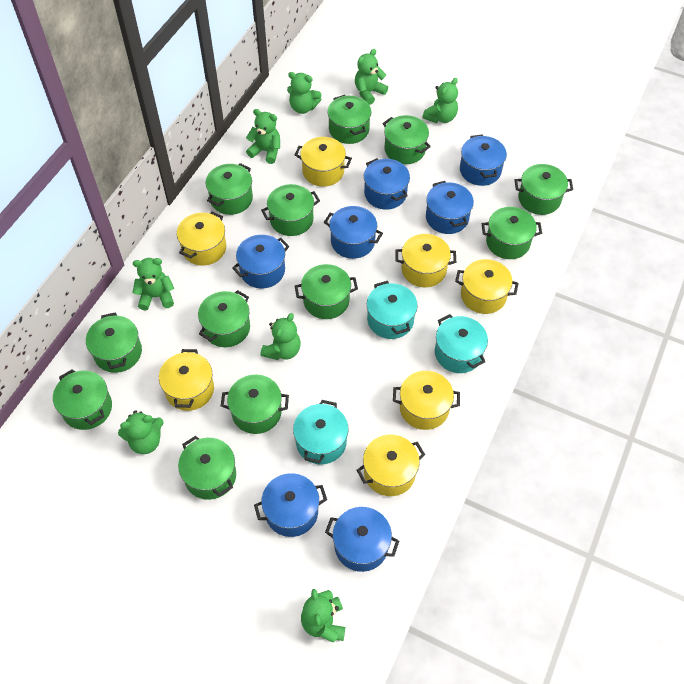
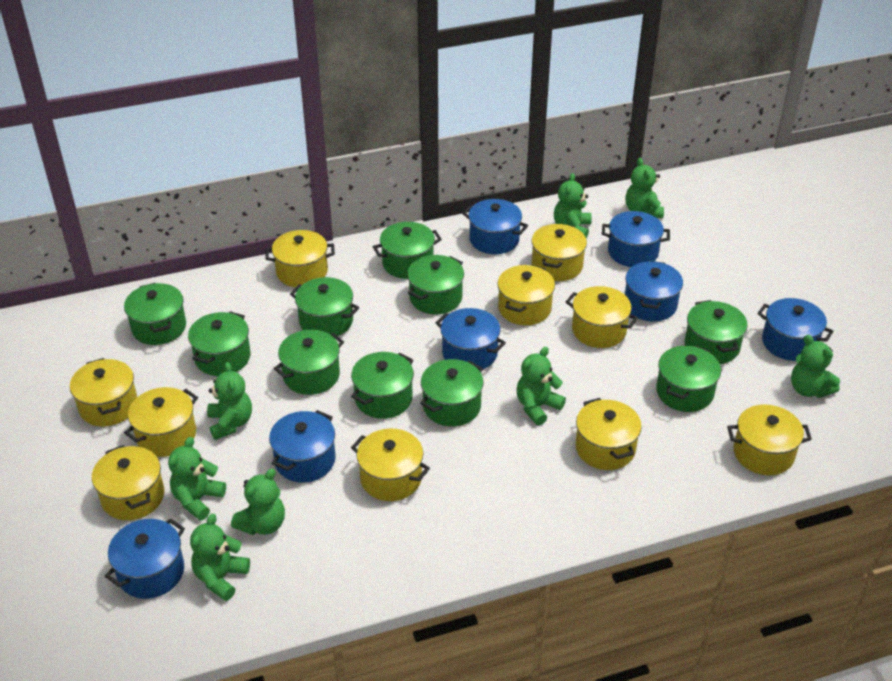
green pot: [53,369,112,430] [86,312,142,373] [178,436,236,500] [198,290,250,347] [205,163,253,215] [221,375,289,434] [261,184,320,236] [295,264,358,319] [327,95,371,144] [382,115,431,164] [482,207,542,259] [515,164,573,215] = 12 -> [124,283,186,345] [188,311,251,376] [274,330,344,395] [290,277,359,336] [351,352,414,419] [373,222,442,279] [407,255,464,314] [420,359,483,427] [656,345,721,412] [685,300,748,364] = 10
turquoise pot: [293,400,348,464] [367,281,418,339] [435,314,488,373] = 3 -> none = 0
yellow pot: [159,349,214,411] [177,211,226,266] [295,137,352,187] [356,435,425,496] [393,371,460,430] [395,234,456,288] [455,259,519,314] = 7 -> [70,358,137,427] [92,445,164,520] [124,387,198,457] [265,230,335,287] [351,429,430,501] [497,265,555,325] [532,224,587,281] [566,286,638,348] [575,398,642,470] [727,405,812,475] = 10

